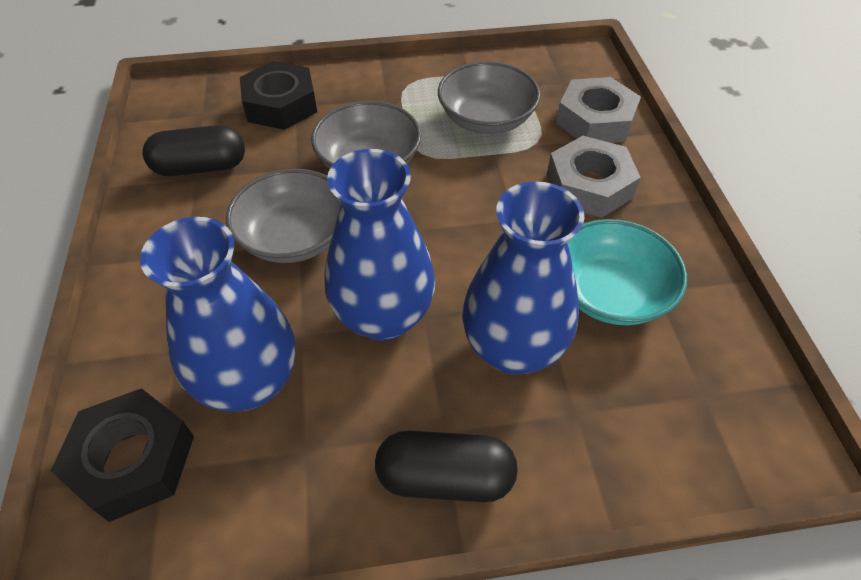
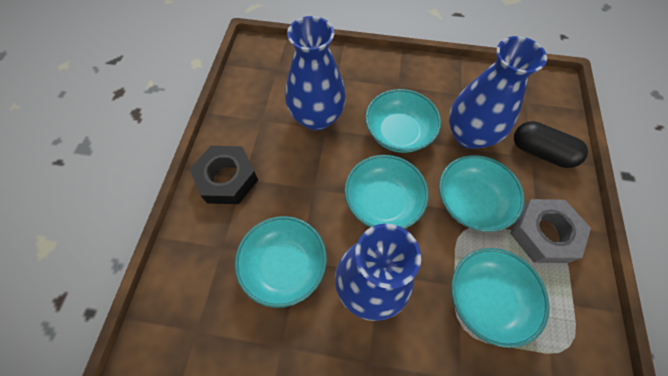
black capsule: [142,125,245,176] [375,431,518,502] = 2 -> [514,121,588,168] = 1
black nut: [51,388,194,522] [240,61,317,130] = 2 -> [190,146,258,204] = 1
grey bowl: [226,169,342,263] [311,101,421,169] [438,62,541,134] = 3 -> none = 0
grey nut: [547,136,641,218] [556,77,641,143] = 2 -> [510,199,591,263] = 1
turquoise bowl: [567,219,687,325] = 1 -> [235,216,327,308] [345,155,429,229] [365,89,441,153] [439,155,525,232] [451,248,550,348] = 5

